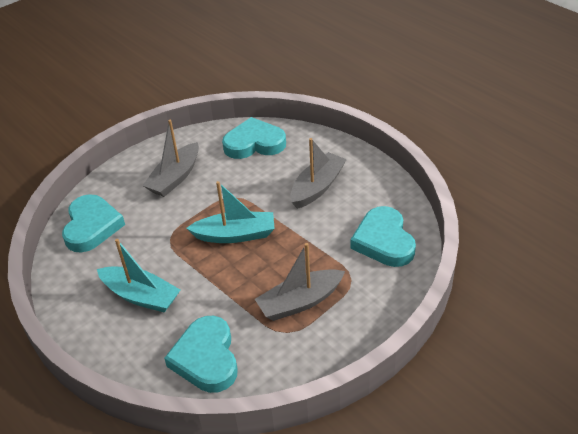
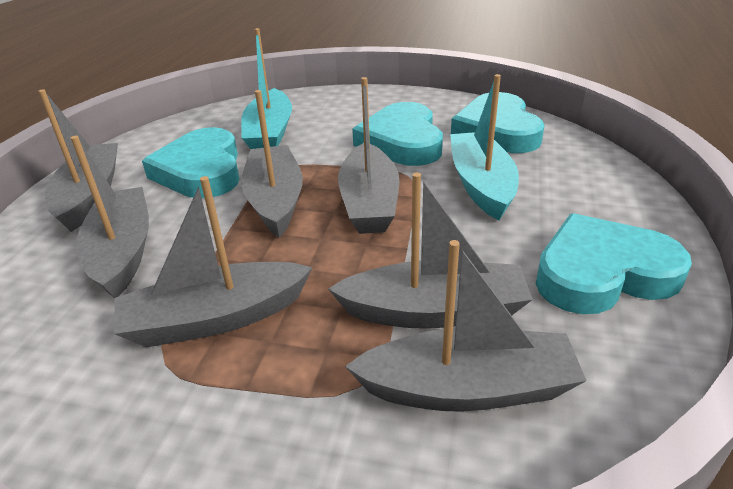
grey boat: [142,120,199,197] [255,243,345,321] [290,138,347,209] = 3 -> [39,89,118,232] [71,136,149,298] [114,176,313,348] [241,90,303,237] [328,172,533,329] [338,77,399,234] [345,240,587,412] = 7

